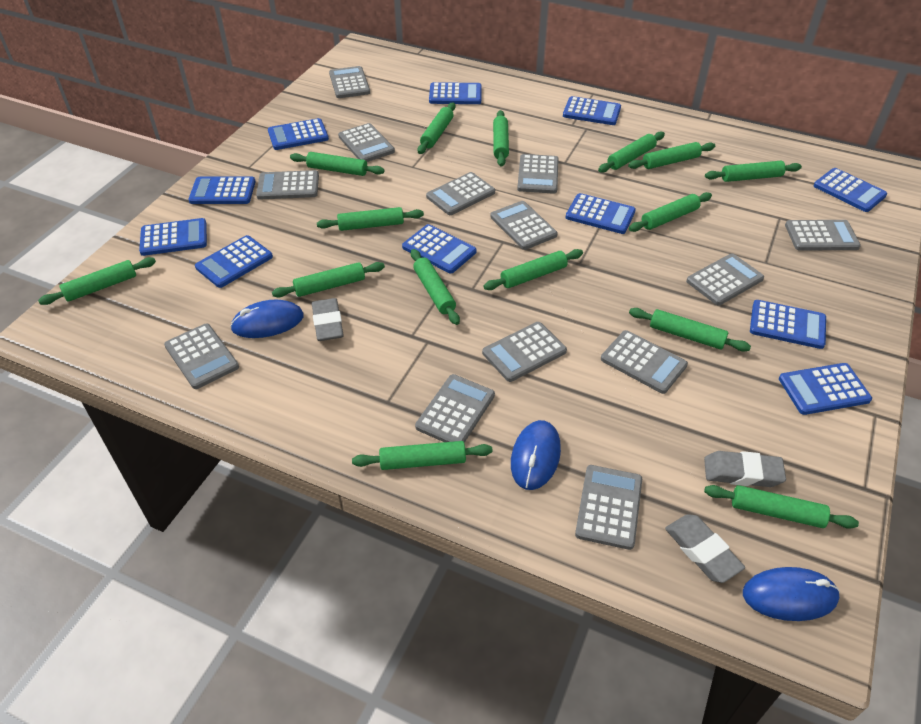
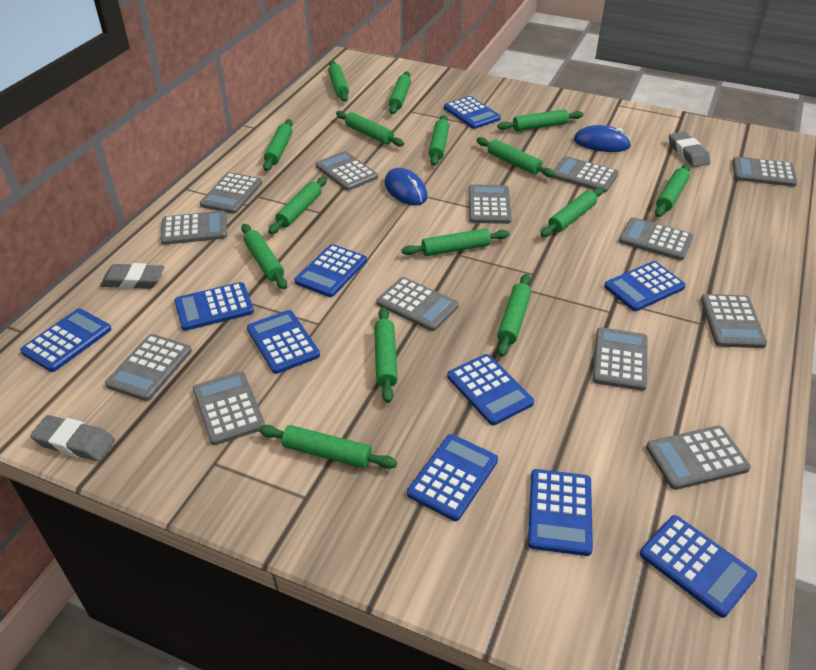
blue calculator: [139,218,207,256] [188,177,256,204] [195,235,273,288] [268,118,329,150] [402,224,477,273] [429,82,482,104] [563,96,621,125] [566,193,636,234] [750,300,826,349] [779,363,872,415] [813,168,887,212] = 11 -> [20,309,111,372] [174,282,254,331] [247,310,320,374] [294,244,367,297] [407,434,498,521] [444,96,501,129] [447,354,534,425] [528,469,593,556] [604,261,686,311] [640,515,757,618] = 10
blue mouse: [230,300,304,338] [511,420,561,490] [743,567,840,621] = 3 -> [385,168,428,205] [574,125,631,152] = 2

